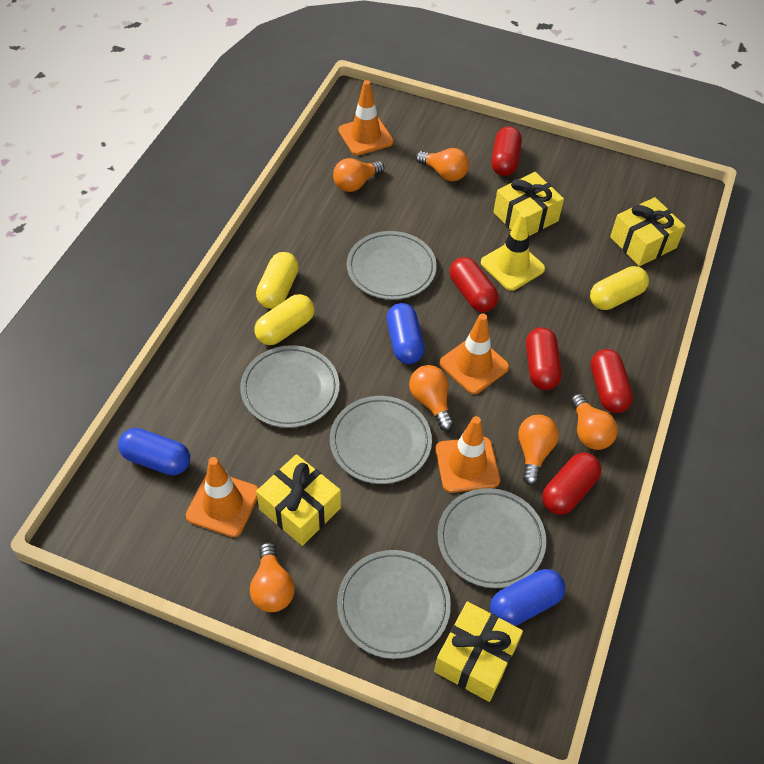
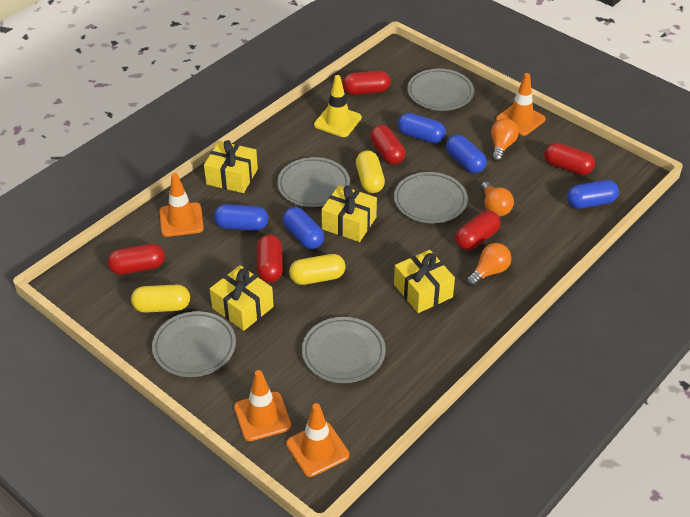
blue capsule: [118,428,190,475] [386,303,425,364] [490,569,566,626] = 3 -> [214,204,268,231] [283,207,324,249] [398,113,446,143] [446,134,487,173] [567,180,619,209] = 5
orange light bulb: [250,542,295,612] [333,158,384,192] [409,365,454,431] [416,148,469,181] [518,415,559,486] [571,394,618,450] = 6 -> [466,243,511,287] [480,182,514,217] [491,118,519,162] = 3
red capsule: [450,257,498,312] [491,127,522,176] [526,327,562,390] [542,453,601,515] [591,349,633,413] = 5 -> [108,244,165,275] [257,235,283,282] [343,71,391,95] [370,125,405,165] [455,211,501,250] [544,143,595,175] = 6

